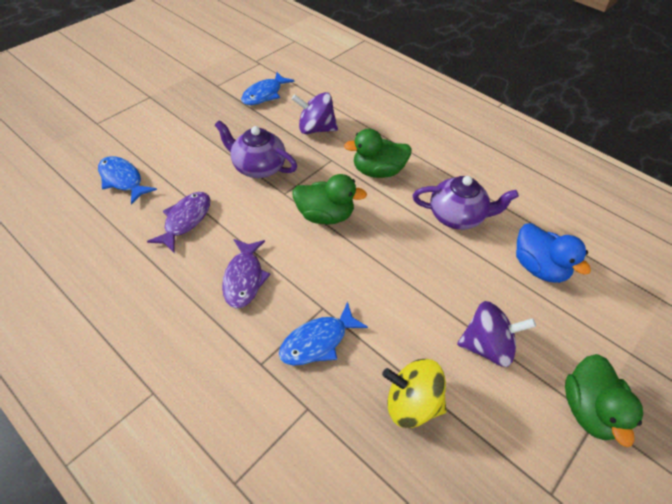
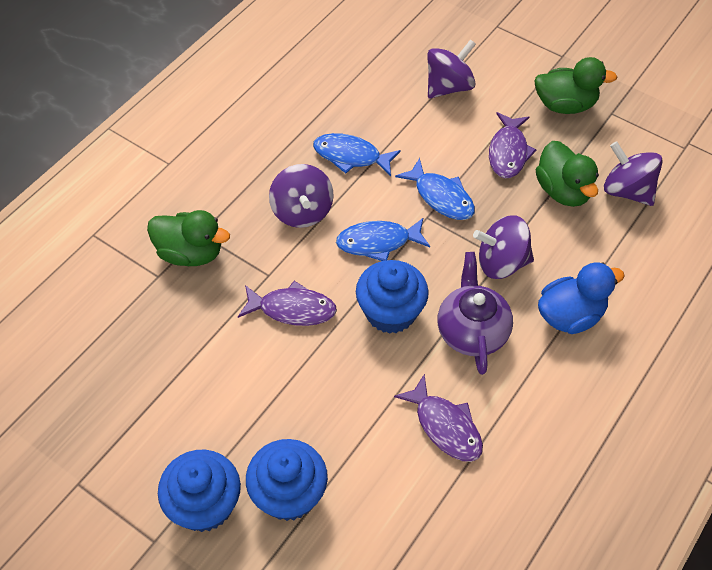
blue cupcake: none = 0 -> [158,450,241,532] [246,439,328,521] [356,260,429,334] = 3
purple fish: [147,192,210,252] [222,239,271,309] = 2 -> [238,281,337,326] [394,374,483,462] [489,112,536,178] = 3
purple spinning top: [292,92,338,134] [457,301,536,367] = 2 -> [269,164,334,228] [427,39,476,99] [473,215,534,279] [604,141,663,206] = 4
purple teapot: [215,120,297,178] [413,176,519,230] = 2 -> [438,252,513,375] = 1
yellow spinning top: [382,359,446,428] = 1 -> none = 0

